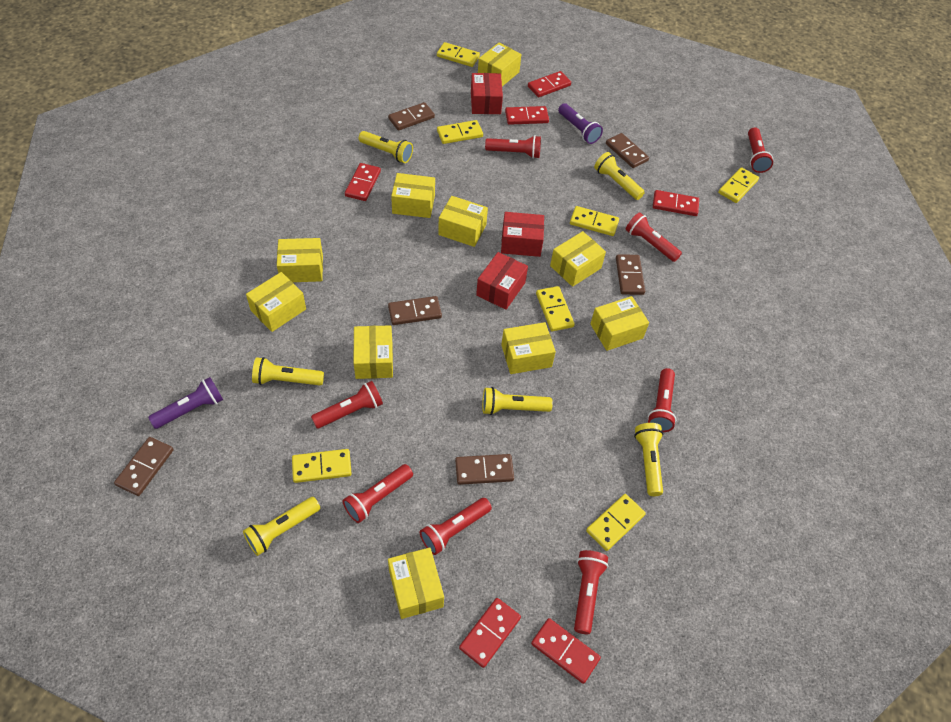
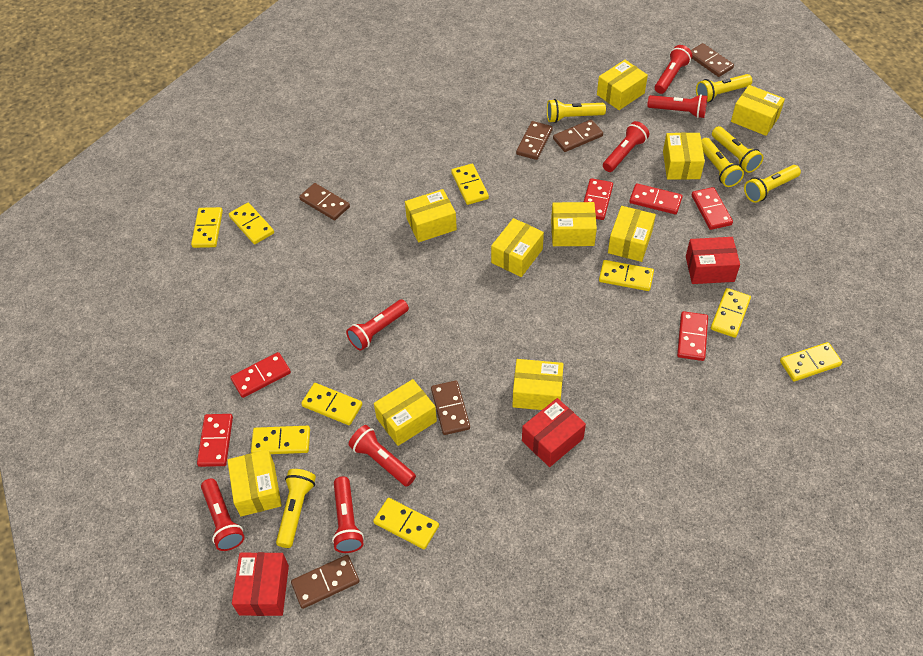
purple flashlight: [148,377,223,429] [558,103,603,144] = 2 -> none = 0
red flashlight: [311,381,383,429] [343,464,413,523] [420,498,492,555] [485,135,541,159] [574,550,608,634] [626,212,682,262] [648,368,676,432] [748,127,773,173] = 8 -> [201,479,245,551] [332,476,364,553] [346,299,409,351] [348,425,416,487] [603,121,649,172] [647,94,707,118] [655,45,692,94] = 7
yellow domino: [292,449,352,483] [437,42,480,67] [437,120,483,144] [536,286,575,331] [570,206,619,236] [586,494,646,551] [718,167,759,203] = 7 -> [191,207,223,248] [229,203,274,244] [251,426,310,454] [301,383,362,425] [373,498,439,549] [451,164,489,205] [599,260,654,291] [711,288,751,338] [780,342,842,381] = 9

